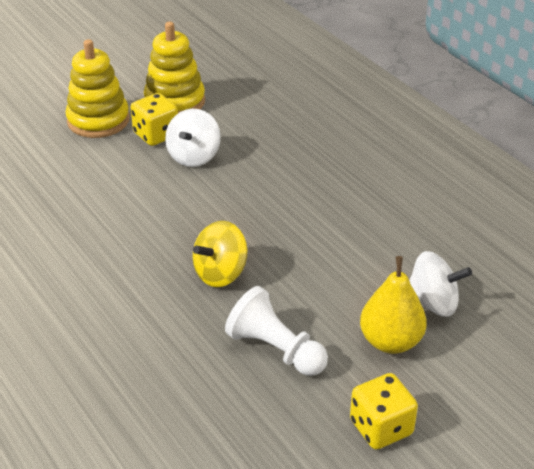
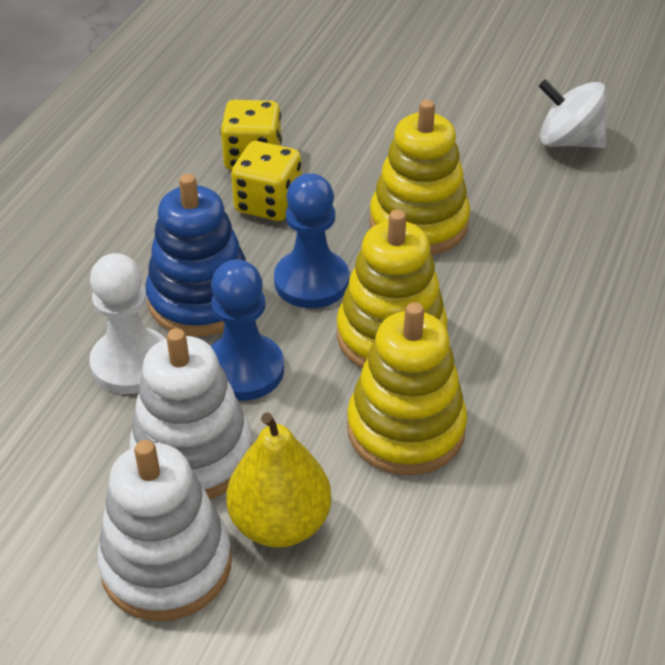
blue pawn: none = 0 -> [211,259,284,401] [274,173,349,308] = 2
blue stacking toy: none = 0 -> [146,174,246,337] = 1
white spinning top: [165,109,221,167] [409,251,472,317] = 2 -> [539,79,607,148] = 1
white stacking toy: none = 0 -> [97,440,232,621] [129,328,253,500] = 2
yellow spinning top: [193,221,247,287] = 1 -> none = 0
yellow stacking toy: [65,39,130,138] [144,22,205,113] = 2 -> [337,210,448,368] [347,302,467,475] [369,100,470,255] = 3

